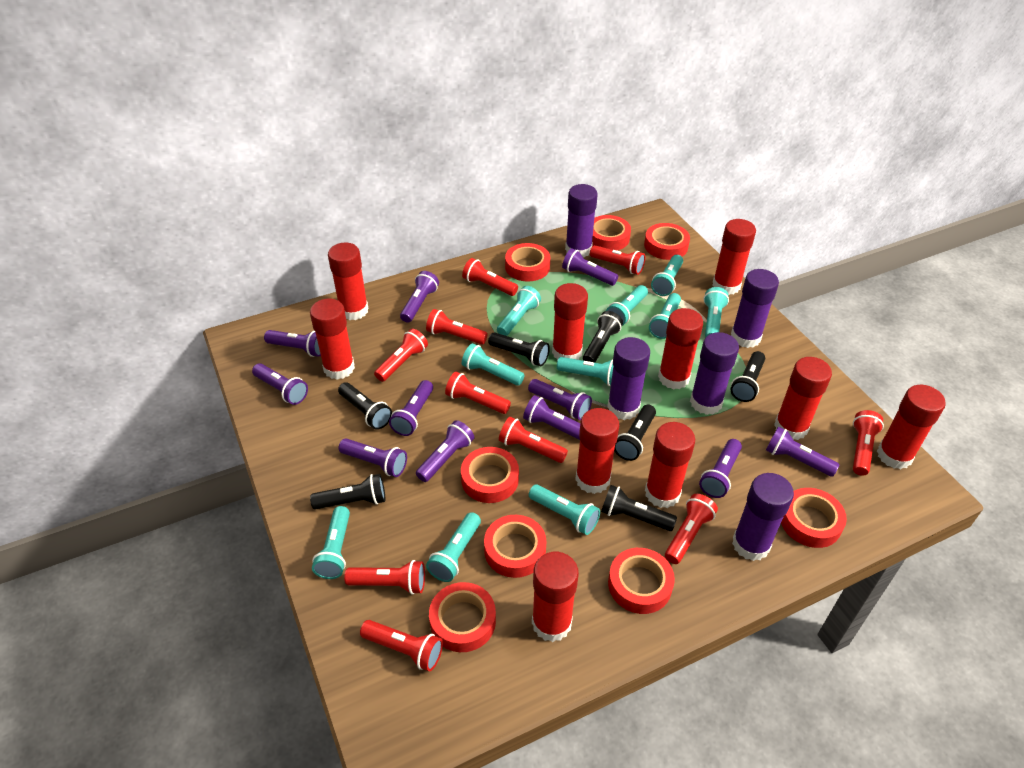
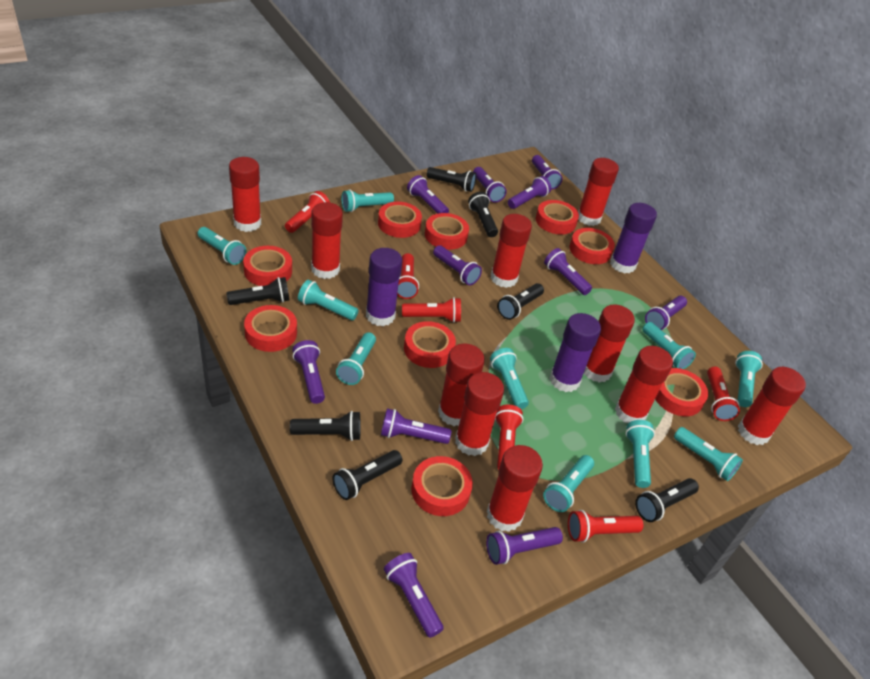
purple glue stick: [565,184,598,258] [607,337,650,420] [690,332,739,415] [731,269,779,348] [732,473,794,561] = 5 -> [366,248,402,326] [549,313,601,392] [610,203,657,273] = 3
red flashlight: [344,560,425,594] [360,620,443,671] [374,329,428,382] [426,309,488,345] [445,371,511,414] [462,258,518,296] [499,417,568,463] [590,245,645,275] [665,494,718,564] [853,410,884,476] = 10 -> [285,191,330,233] [397,253,419,299] [402,297,461,323] [495,405,523,470] [568,510,643,543] [707,366,740,421] = 6
red tape: [429,582,496,652] [461,447,519,503] [484,515,547,578] [505,243,550,282] [592,215,631,250] [608,548,675,614] [644,223,690,260] [781,488,847,548] = 8 -> [243,246,292,286] [244,305,297,352] [378,202,422,238] [404,321,456,368] [411,456,473,516] [425,213,469,250] [536,200,579,235] [569,228,615,264] [655,368,708,416] = 9

